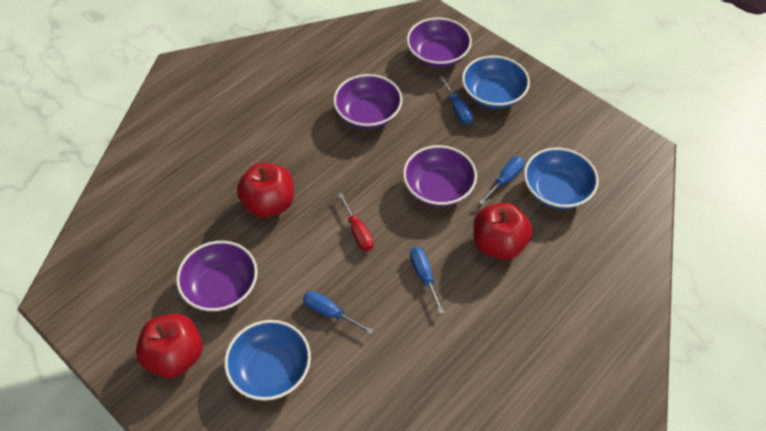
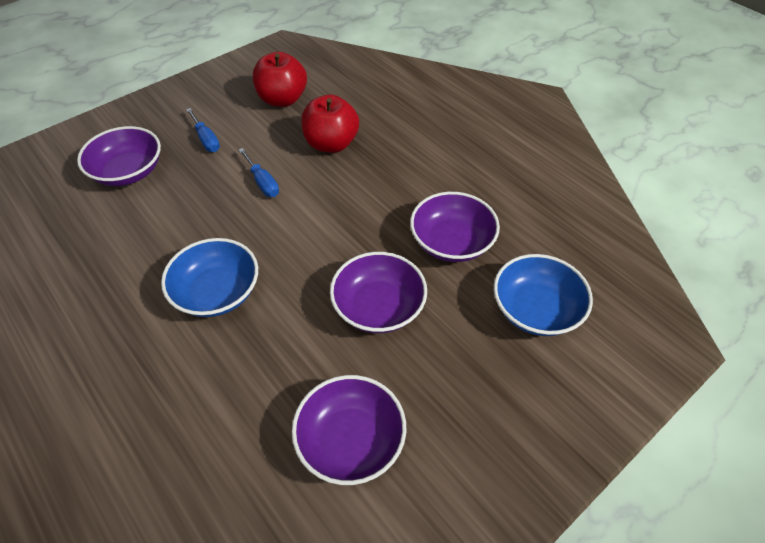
blue bowl: [224,320,311,401] [462,56,530,109] [524,148,599,209] = 3 -> [161,238,258,317] [494,254,593,336] = 2
blue screwdriver: [303,291,374,334] [410,247,445,314] [439,76,473,125] [479,157,525,205] = 4 -> [186,108,220,152] [238,148,279,197] = 2
red apple: [136,314,203,378] [237,163,294,218] [473,203,532,260] = 3 -> [253,52,307,107] [301,94,359,153] = 2
red screwdriver: [338,192,374,251] = 1 -> none = 0

